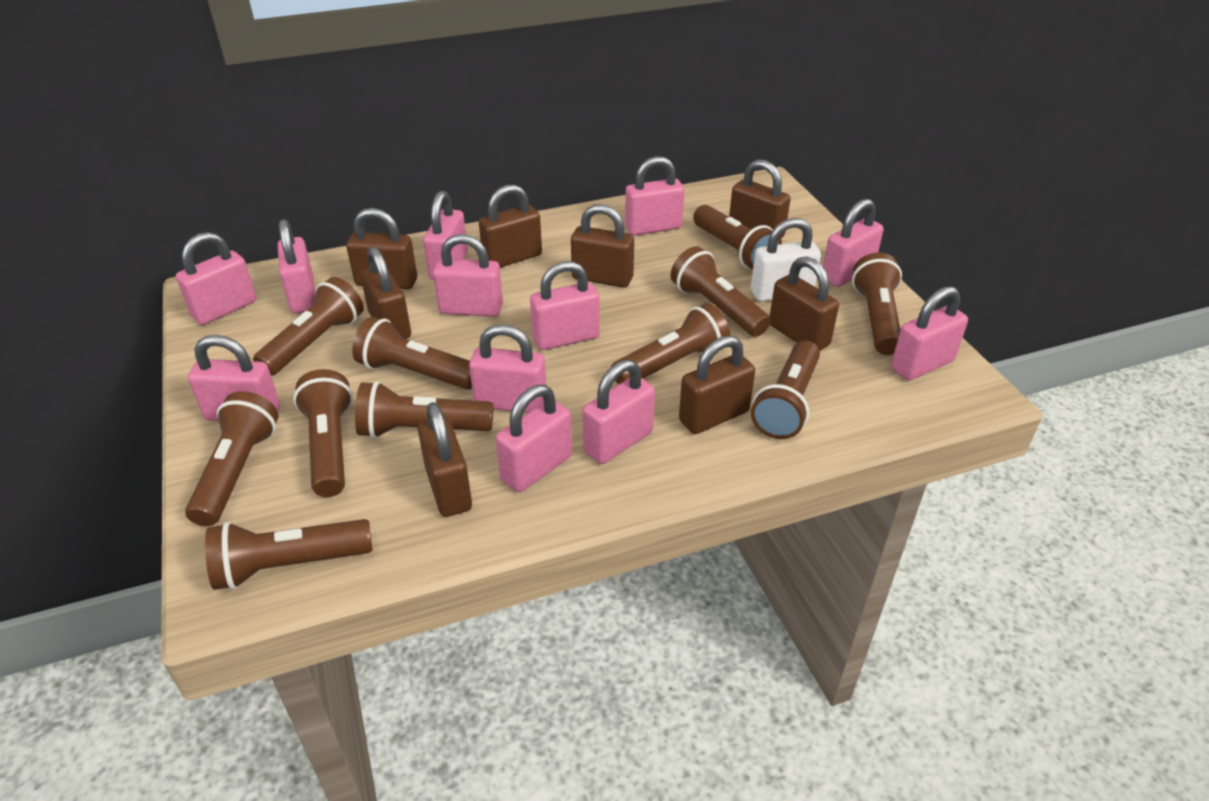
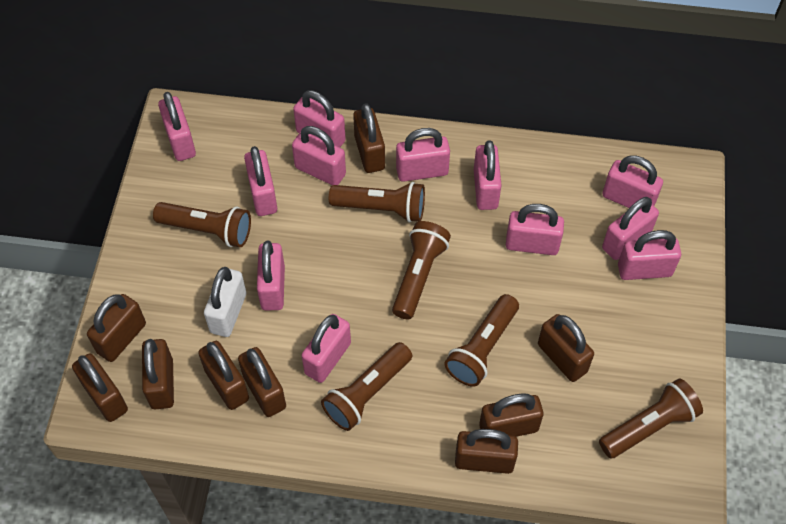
brown flashlight: [185,391,279,526] [205,519,372,590] [253,277,364,376] [293,369,353,497] [352,317,472,390] [355,381,493,438] [611,303,730,385] [671,246,771,337] [693,205,782,270] [751,341,820,439] [852,253,902,355] = 11 -> [153,202,251,247] [321,342,412,431] [329,182,425,222] [392,221,451,320] [445,294,519,387] [599,378,703,459] = 6
brown padlock: [346,208,417,289] [360,247,411,339] [418,402,472,517] [479,184,542,268] [571,204,634,288] [679,336,755,434] [729,159,791,238] [770,256,839,351] = 8 -> [72,354,128,422] [87,294,146,362] [142,339,174,409] [198,341,249,410] [238,347,286,417] [353,103,385,173] [455,429,518,474] [479,393,544,437] [538,314,594,382] = 9

